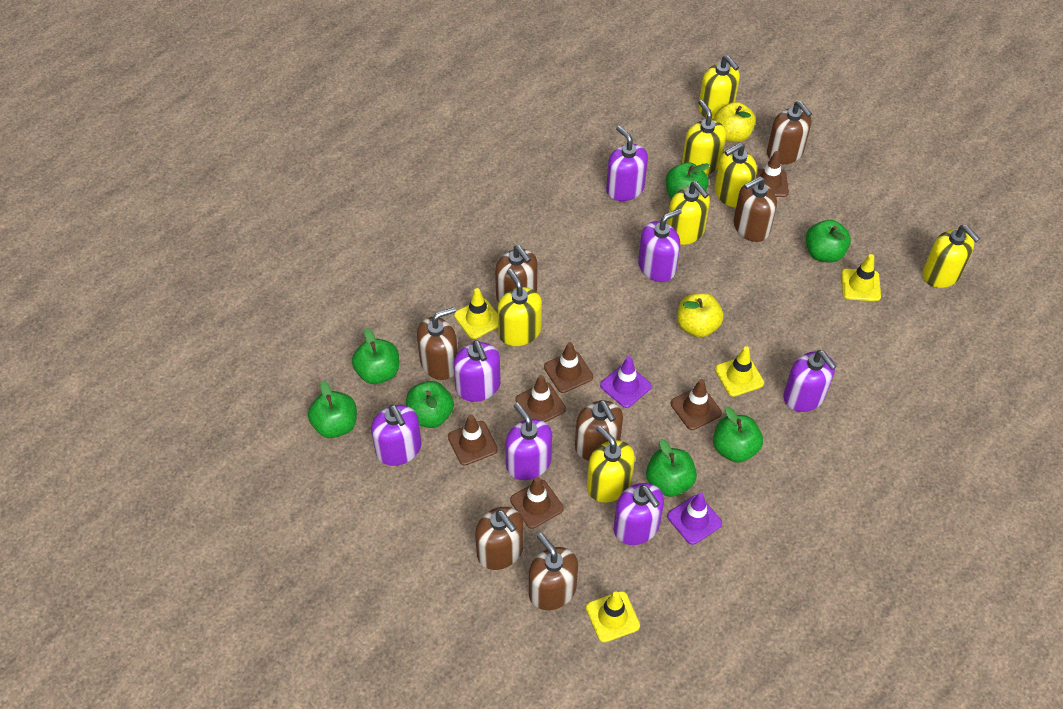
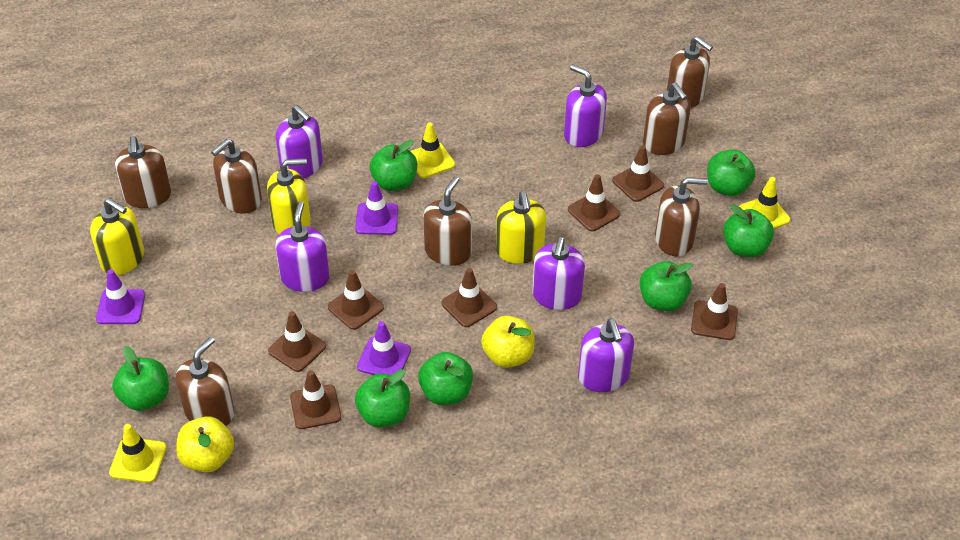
brown traffic cone: [448,415,498,466] [510,477,564,529] [515,375,566,422] [544,342,593,393] [671,379,722,430] [755,151,789,197] = 6 -> [268,311,326,372] [290,370,341,429] [328,270,384,330] [441,268,497,327] [568,174,620,231] [612,145,664,202] [691,283,738,340] = 7
purple soap dispenser: [371,405,422,466] [454,340,500,402] [505,402,552,480] [606,126,648,201] [614,483,664,545] [638,209,682,282] [783,350,837,412] = 7 -> [275,201,330,292] [276,105,323,179] [532,237,585,310] [564,64,607,147] [578,318,634,392] = 5
purple traffic cone: [600,356,652,408] [667,492,722,545] = 2 -> [96,269,145,324] [355,181,398,235] [357,321,411,375] = 3
yellow soap dispenser: [498,269,542,346] [587,425,635,503] [667,181,710,245] [682,100,726,175] [698,55,740,119] [714,142,757,208] [923,225,980,288] = 7 -> [90,198,144,275] [267,158,311,234] [496,191,546,264] = 3
yellow traffic cone: [454,288,498,339] [586,591,640,643] [715,346,764,397] [841,254,881,301] = 4 -> [109,424,167,483] [410,123,455,178] [739,177,791,229] = 3

